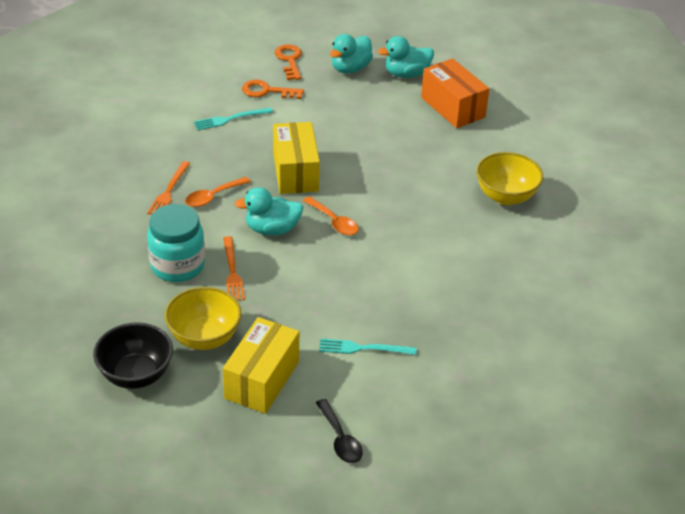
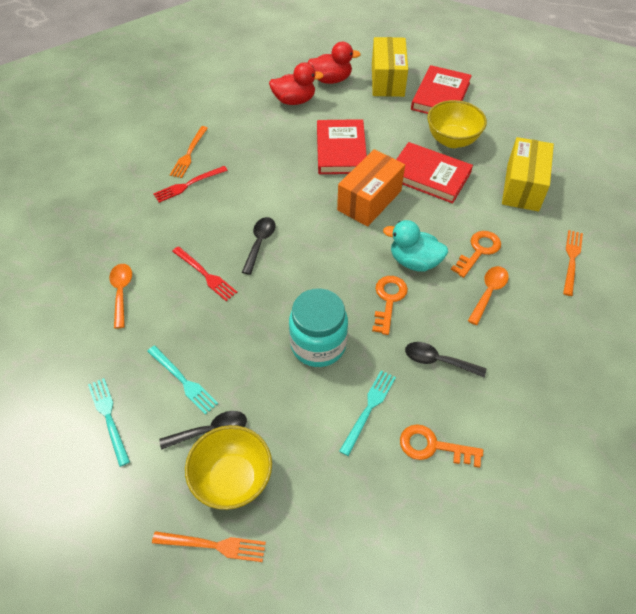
black bowl: [93,322,173,389] = 1 -> none = 0
black spoon: [316,399,363,463] = 1 -> [159,411,247,450] [242,217,276,275] [405,342,486,377] = 3
orange fork: [147,161,190,215] [223,236,245,301] = 2 -> [152,531,266,562] [170,126,208,178] [563,230,583,296] = 3
orange key: [242,79,304,99] [275,44,302,80] = 2 -> [372,276,408,335] [400,424,483,468] [451,231,501,278] = 3
red book: none = 0 -> [317,119,367,174] [396,142,473,204] [411,65,472,114] = 3
red duck: none = 0 -> [269,62,324,105] [308,42,361,84] = 2
red fork: none = 0 -> [153,166,228,203] [172,246,237,301] = 2
turquoise duck: [235,187,303,235] [330,34,373,73] [378,36,434,78] = 3 -> [383,220,448,272] = 1
turquoise fork: [194,107,273,130] [319,339,416,355] = 2 -> [88,378,130,467] [147,346,218,415] [339,370,396,456] = 3

